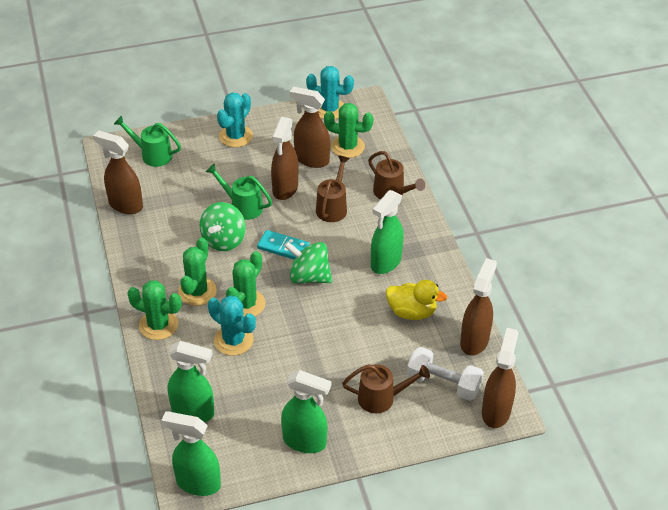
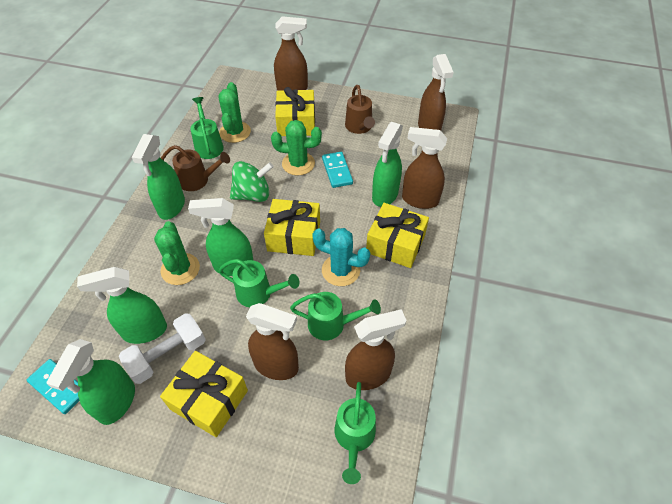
brown watering can: [316,155,350,222] [342,364,430,413] [368,151,425,199] = 3 -> [161,145,230,191] [345,85,375,134] = 2
green cactus: [127,280,182,340] [178,238,217,306] [226,251,265,316] [324,103,373,158] = 4 -> [154,221,200,285] [218,82,251,143] [271,120,322,176] = 3
green spinning top: [200,202,246,251] [284,242,332,284] = 2 -> [230,161,274,202] = 1
green spray bottle: [161,411,221,496] [168,341,214,422] [281,370,331,453] [371,190,404,274] = 4 -> [46,339,135,425] [77,267,167,344] [132,134,185,220] [188,198,254,276] [372,122,403,207] = 5
green watering can: [114,115,181,167] [206,163,272,220] = 2 -> [191,97,224,159] [218,259,299,307] [290,292,381,340] [335,382,376,484] = 4
turquoise cactus: [208,295,256,356] [217,92,253,147] [306,66,354,119] = 3 -> [312,228,370,286] = 1
turquoise domino: [257,230,309,260] = 1 -> [27,359,79,414] [322,152,353,188] = 2
yellow duck: [386,280,447,320] = 1 -> none = 0
yellow gift: none = 0 -> [160,351,248,437] [264,199,320,256] [275,87,315,136] [366,203,429,268] = 4

